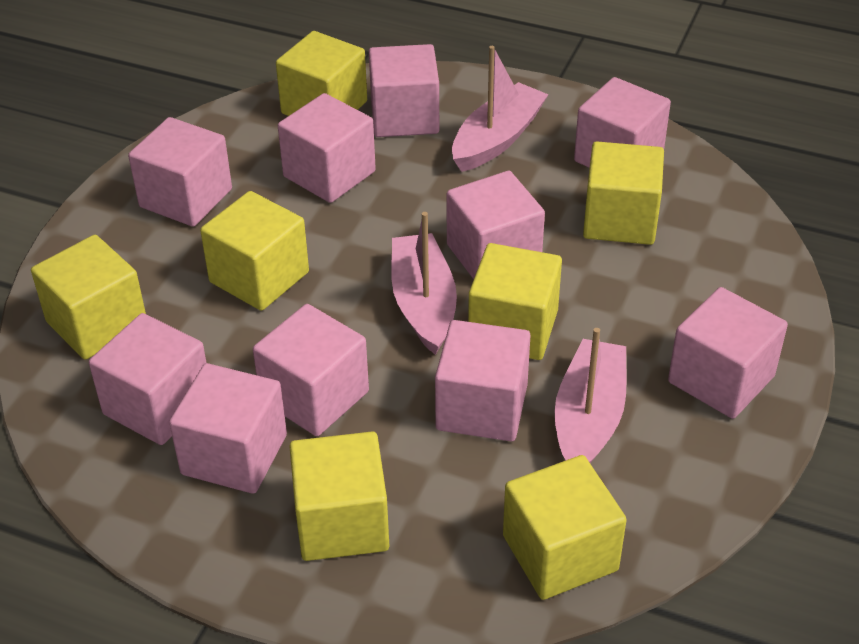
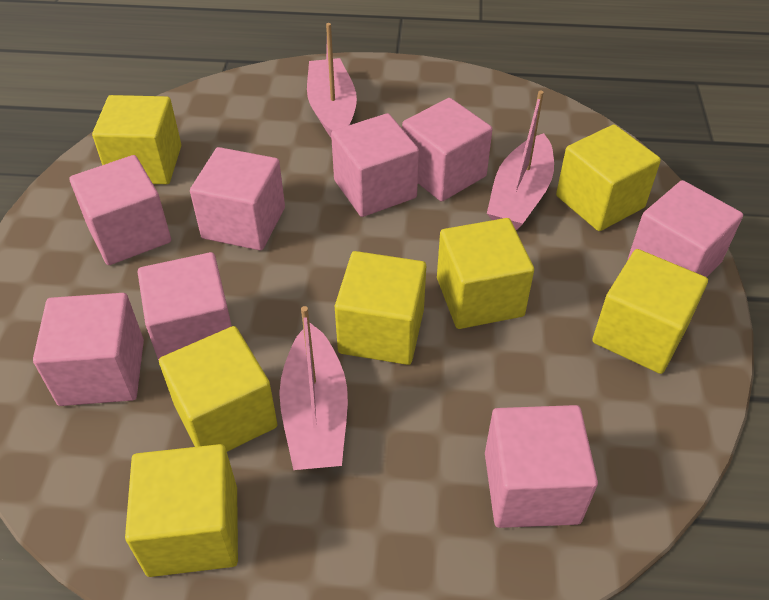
pink cube: [89,313,207,445] [128,117,232,227] [169,363,287,494] [253,304,369,436] [278,93,376,203] [369,44,439,137] [435,320,531,441] [447,171,545,279] [574,77,671,168] [668,287,788,419] = 10 -> [33,293,144,406] [70,155,171,265] [138,252,232,361] [190,147,285,251] [331,113,419,217] [402,98,492,202] [485,405,598,528] [628,180,743,277] = 8

